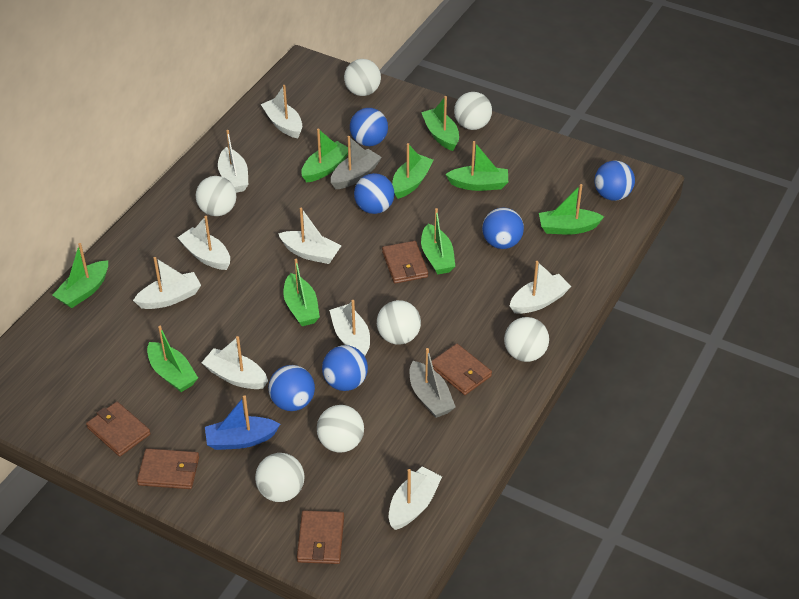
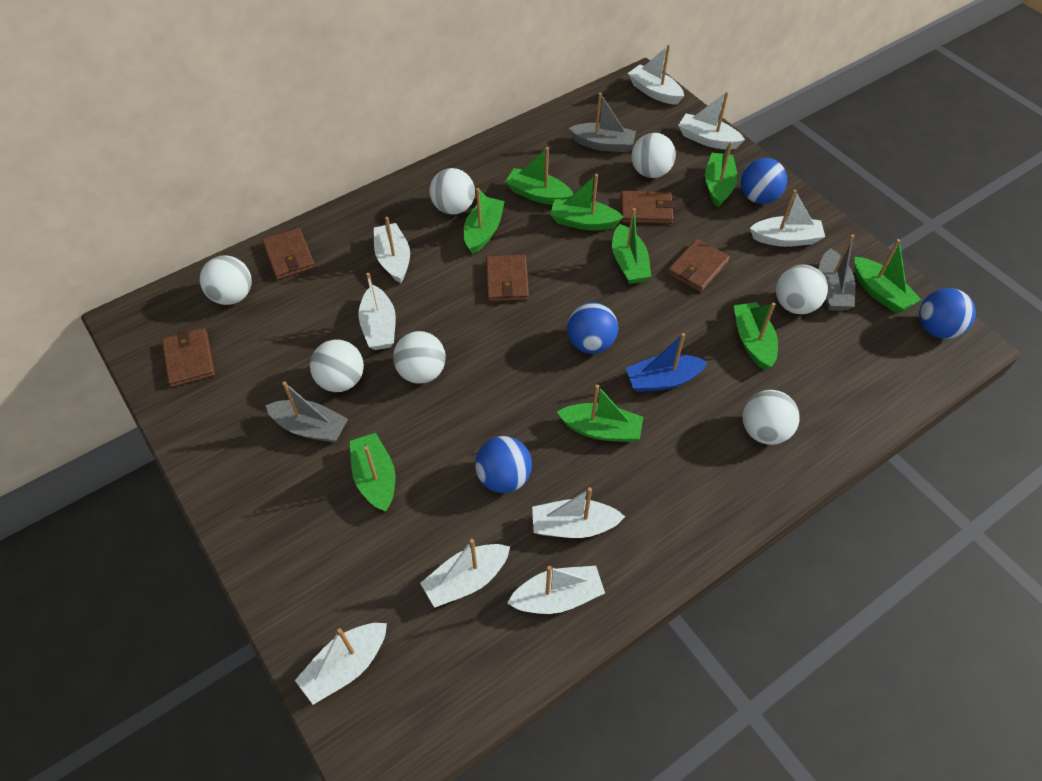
blue ball: [268,365,315,411] [322,345,368,391] [350,108,388,146] [354,173,394,214] [482,208,524,249] [594,160,635,201] = 6 -> [475,436,532,493] [567,302,618,354] [741,158,787,204] [919,288,976,339] = 4
grey boat: [331,136,382,189] [410,348,456,418] = 2 -> [265,381,348,443] [569,93,636,152] [818,234,855,311] = 3

